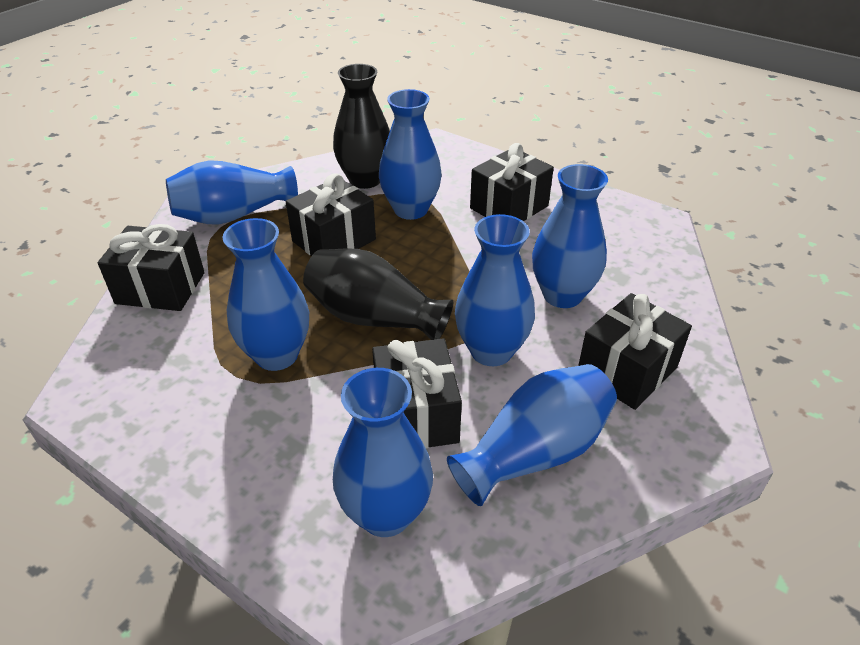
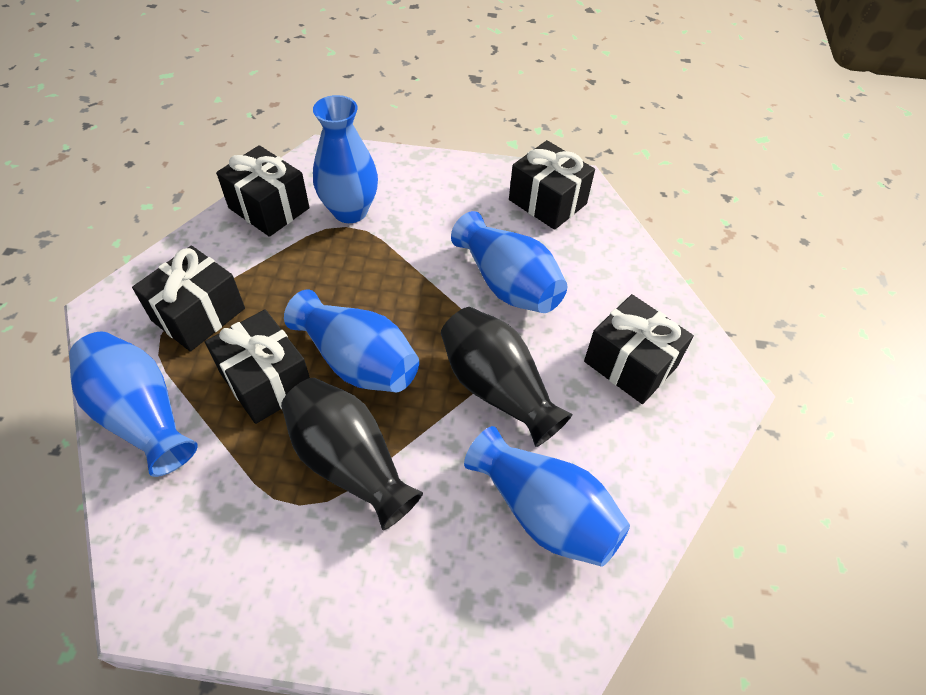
blue vase: [166,160,298,225] [222,218,309,371] [333,368,433,537] [379,89,442,220] [447,364,617,506] [455,214,535,366] [532,164,608,308] = 7 -> [69,332,198,477] [284,289,419,392] [313,95,378,223] [451,211,567,313] [464,426,630,567] = 5

